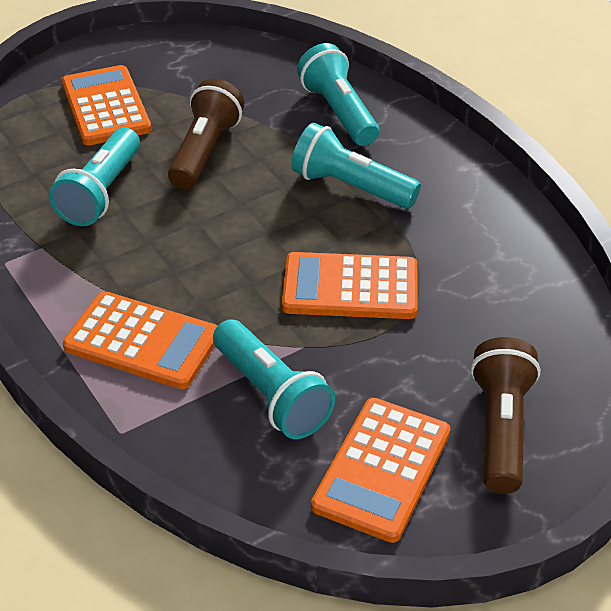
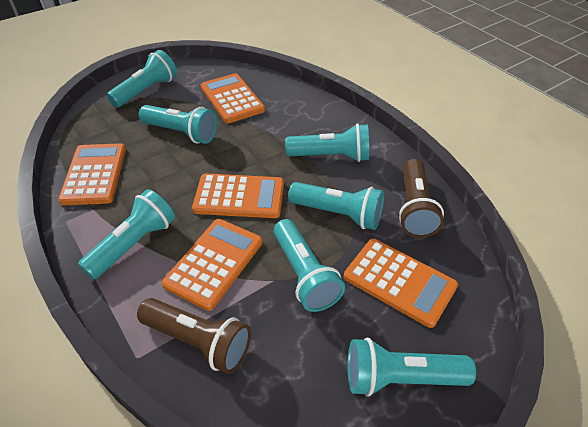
orange calculator: [62,65,151,146] [63,291,218,389] [282,252,418,319] [311,398,450,543] = 4 -> [58,143,126,205] [162,219,262,311] [192,173,284,218] [201,73,265,123] [344,239,458,328] = 5
turquoise flashlight: [49,128,140,226] [213,319,335,439] [291,123,421,209] [297,43,379,146] = 4 -> [78,189,175,279] [107,50,177,107] [139,105,217,144] [274,219,345,312] [285,123,369,162] [288,182,384,230] [348,338,476,397] = 7

